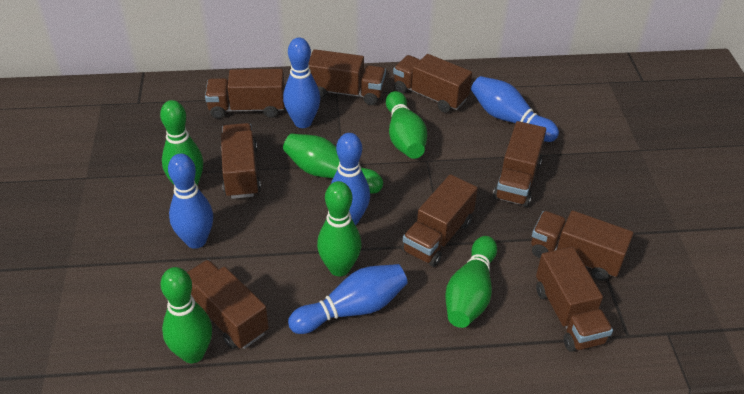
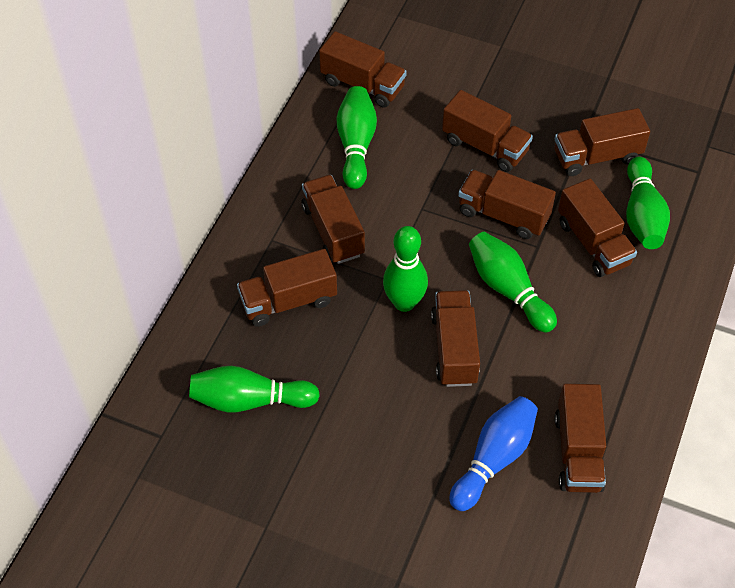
blue bowling pin: [168,154,213,249] [283,37,320,128] [288,264,408,334] [330,133,370,225] [471,76,559,142] = 5 -> [450,396,538,511] = 1
green bowling pin: [160,100,203,186] [160,267,212,363] [283,134,383,193] [317,181,361,276] [386,91,427,159] [445,236,497,328] = 6 -> [189,366,320,413] [336,86,377,189] [383,226,428,312] [469,232,557,332] [626,157,670,249] = 5

